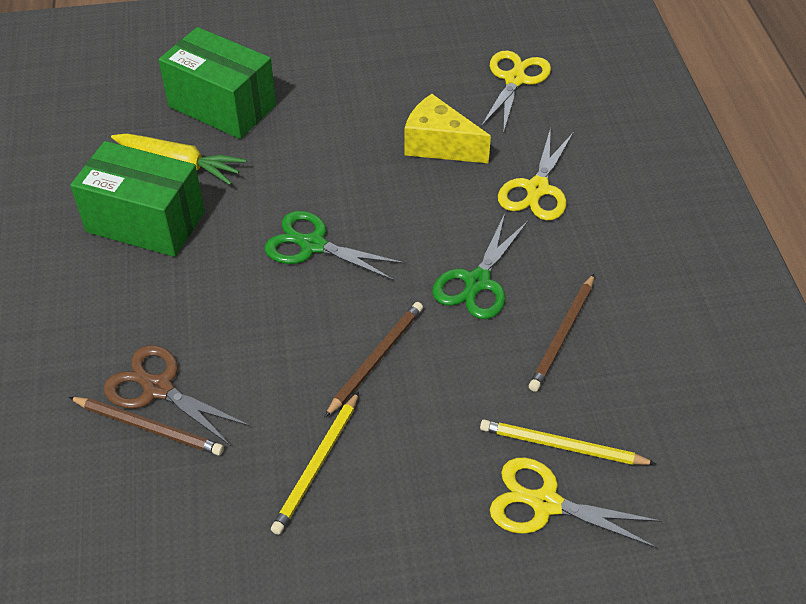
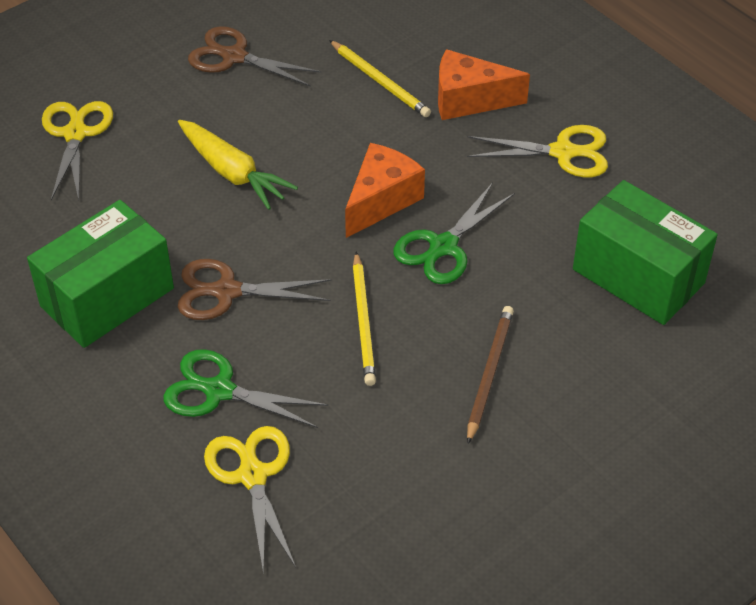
brown pencil: [69,397,224,455] [325,302,423,417] [529,274,594,392] = 3 -> [467,306,514,444] = 1
brown scissors: [104,345,250,446] = 1 -> [178,259,332,320] [188,26,322,87] = 2
orange cheese: none = 0 -> [345,143,425,238] [438,49,530,120] = 2
yellow cheese: [405,94,491,163] = 1 -> none = 0

